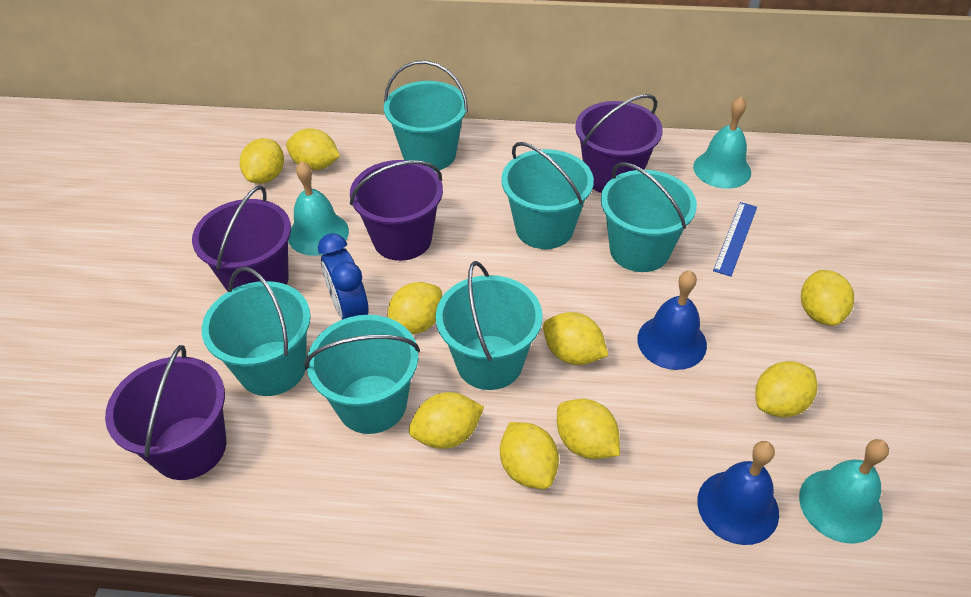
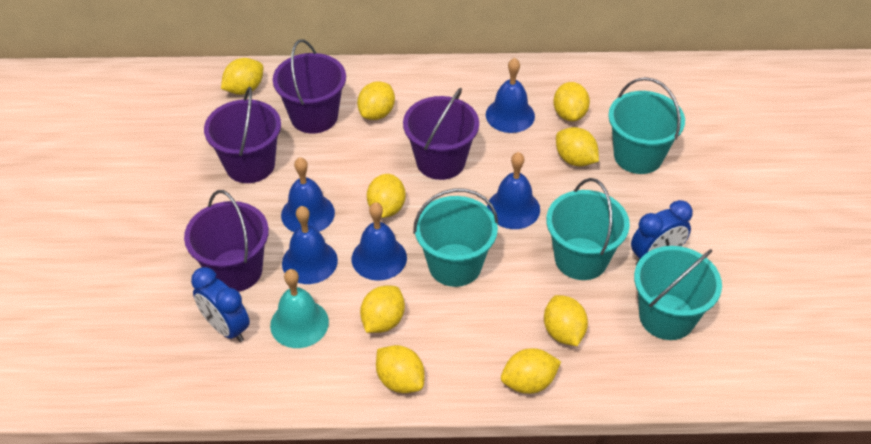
blue bell: [637,271,707,370] [697,441,779,545] = 2 -> [281,157,335,232] [282,206,338,284] [352,202,407,281] [486,58,535,133] [487,152,540,229] = 5
blue clock: [318,233,369,320] = 1 -> [191,267,250,342] [631,200,693,265] = 2
blue ruler: [713,202,757,277] = 1 -> none = 0
turquoise bell: [288,161,349,256] [693,96,751,189] [799,439,889,544] = 3 -> [270,269,329,348] = 1
turquoise bucket: [202,267,311,396] [304,315,420,434] [384,61,468,171] [436,261,543,390] [501,142,594,249] [601,162,697,272] = 6 -> [413,188,498,287] [546,178,630,280] [608,77,685,174] [634,246,722,340] = 4

